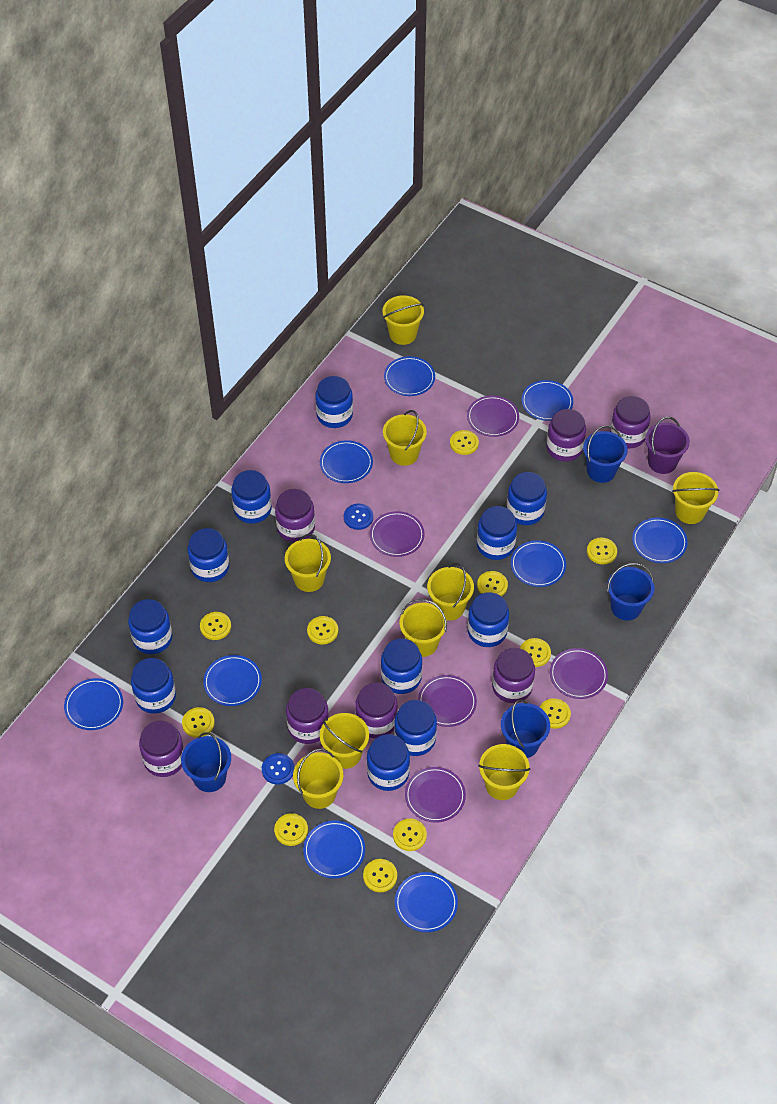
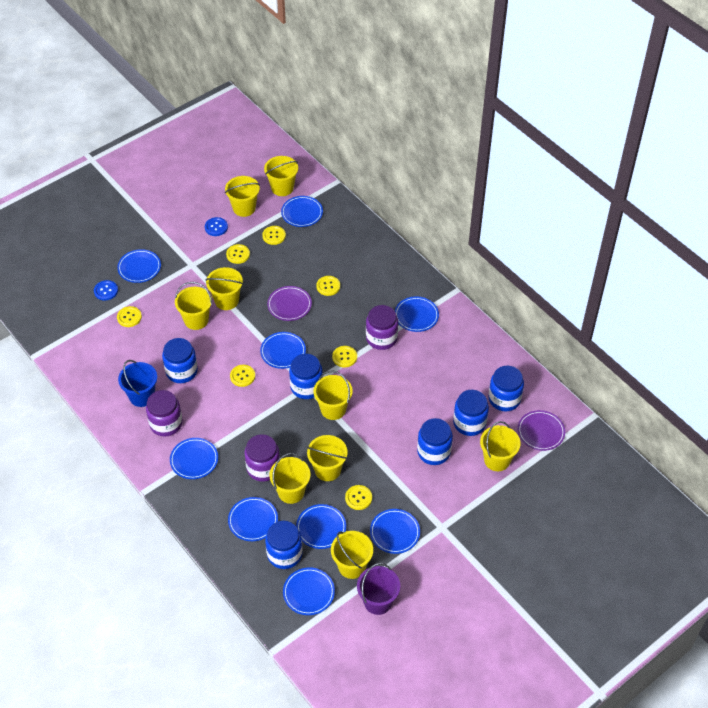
blue bucket: [181,732,231,792] [501,699,550,758] [583,425,628,483] [607,563,654,621] = 4 -> [118,360,157,407] = 1
blue jar: [128,599,172,654] [131,658,176,714] [187,528,229,582] [231,470,272,524] [315,376,353,428] [367,734,410,791] [381,639,422,694] [394,700,437,756] [468,592,509,647] [477,506,517,560] [507,472,547,525] = 11 -> [162,338,198,383] [265,521,303,569] [289,354,323,399] [417,418,453,465] [453,390,489,436] [488,366,524,412] = 6
purple jar: [139,721,184,777] [275,489,315,542] [286,688,329,744] [355,683,398,739] [492,648,535,703] [546,409,586,462] [610,396,651,448] = 7 -> [146,390,183,437] [245,434,280,482] [366,305,398,350] = 3
purple plate: [370,511,425,557] [405,767,466,823] [418,675,477,727] [467,395,519,437] [550,648,608,699] = 5 -> [267,286,312,321] [517,410,565,451] = 2
yellow button: [182,707,215,738] [200,612,231,640] [274,813,308,846] [307,616,338,644] [363,859,397,892] [393,818,427,851] [450,430,479,455] [477,571,508,596] [520,638,551,667] [540,698,571,729] [587,538,617,564] = 11 -> [117,306,142,327] [226,244,250,264] [230,365,255,387] [262,226,286,245] [316,276,340,296] [332,346,357,367] [345,485,372,510] = 7

